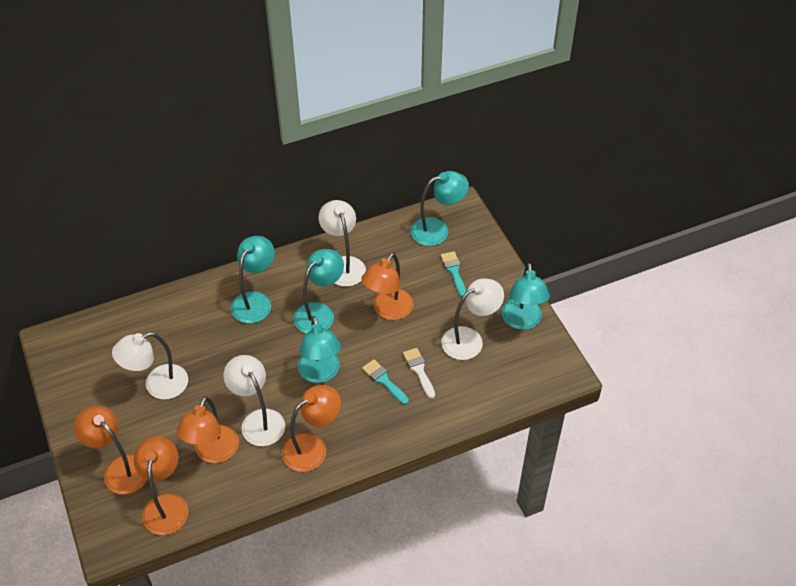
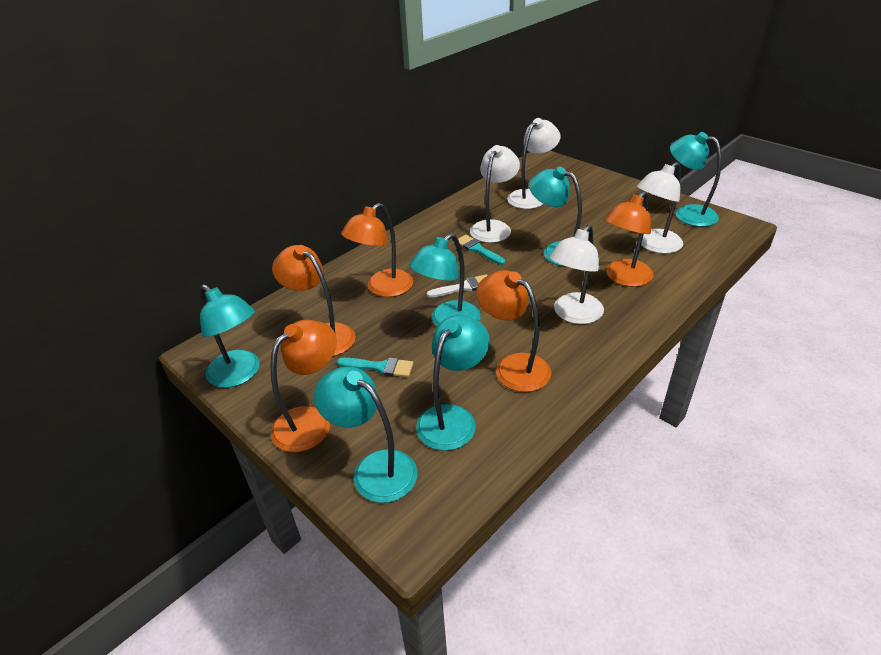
turquoise lamp: [231,236,275,323] [293,249,344,334] [298,316,341,383] [410,171,469,246] [501,263,550,330] = 5 -> [200,284,260,388] [314,366,417,503] [409,233,481,327] [416,315,490,451] [529,167,582,267] [670,132,721,227] = 6

